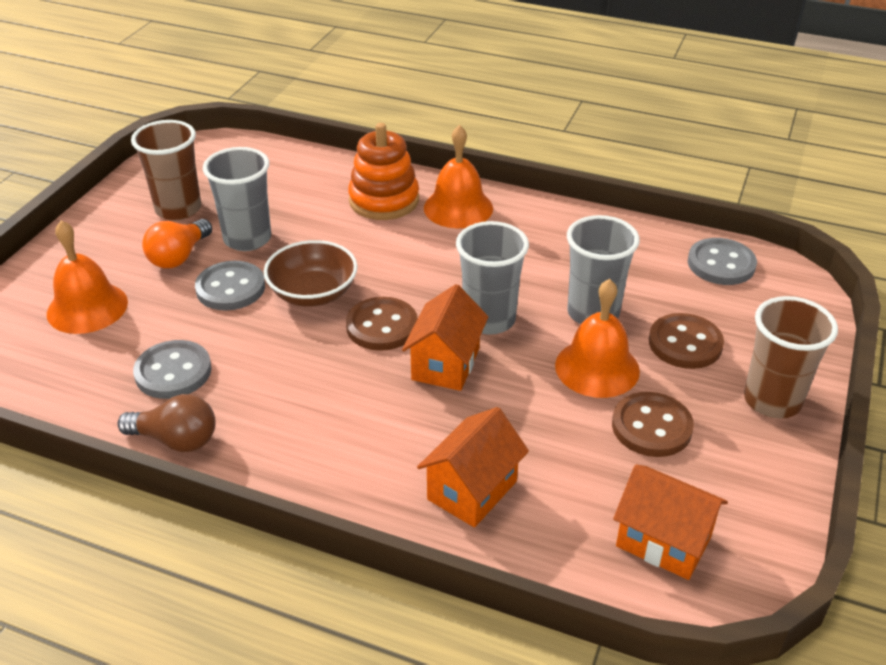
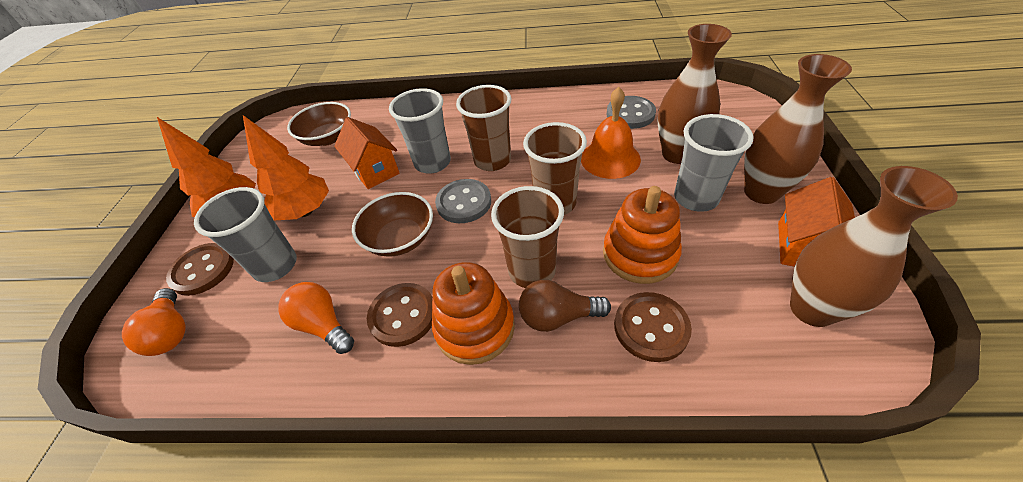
brown bowl: [264,240,358,307] = 1 -> [287,102,351,146] [352,192,433,257] = 2
brown cup: [131,120,201,221] [744,296,838,418] = 2 -> [456,85,511,171] [491,186,564,288] [523,122,587,215] = 3
brown vase: none = 0 -> [658,24,732,164] [744,54,852,204] [790,166,958,327] = 3
grey button: [133,340,212,399] [195,261,265,311] [688,238,757,285] = 3 -> [435,179,491,223] [606,96,656,129] = 2
orange bell: [47,220,128,334] [424,125,493,228] [555,279,640,398] = 3 -> [581,87,641,179] = 1
orange house: [402,284,488,391] [417,407,529,527] [613,464,728,580] = 3 -> [334,117,400,189] [778,177,855,267] = 2
orange light bulb: [142,219,212,268] = 1 -> [122,288,186,356] [278,282,354,354] = 2
orange stacking toy: [348,123,419,220] = 1 -> [432,262,515,365] [603,186,682,284] = 2
orange tree: none = 0 -> [157,117,256,217] [243,115,329,220] = 2

